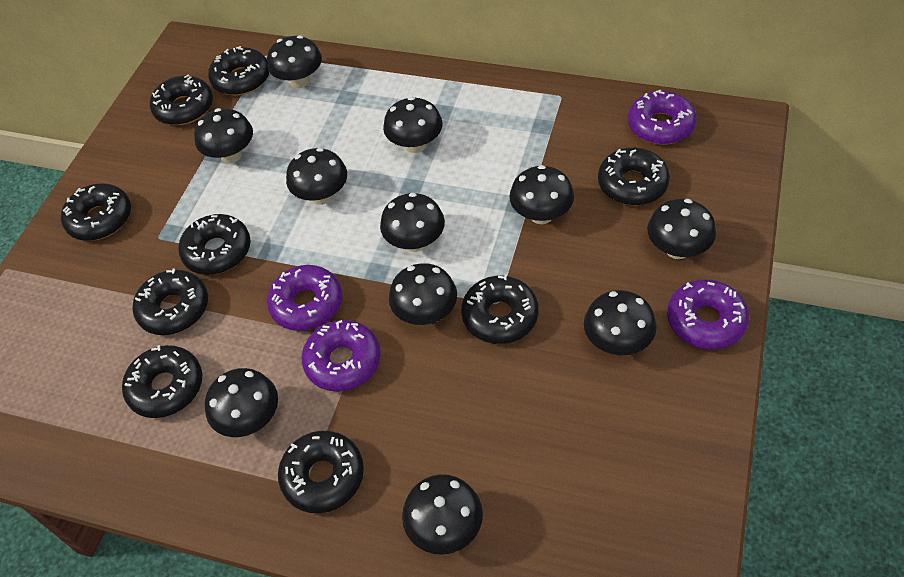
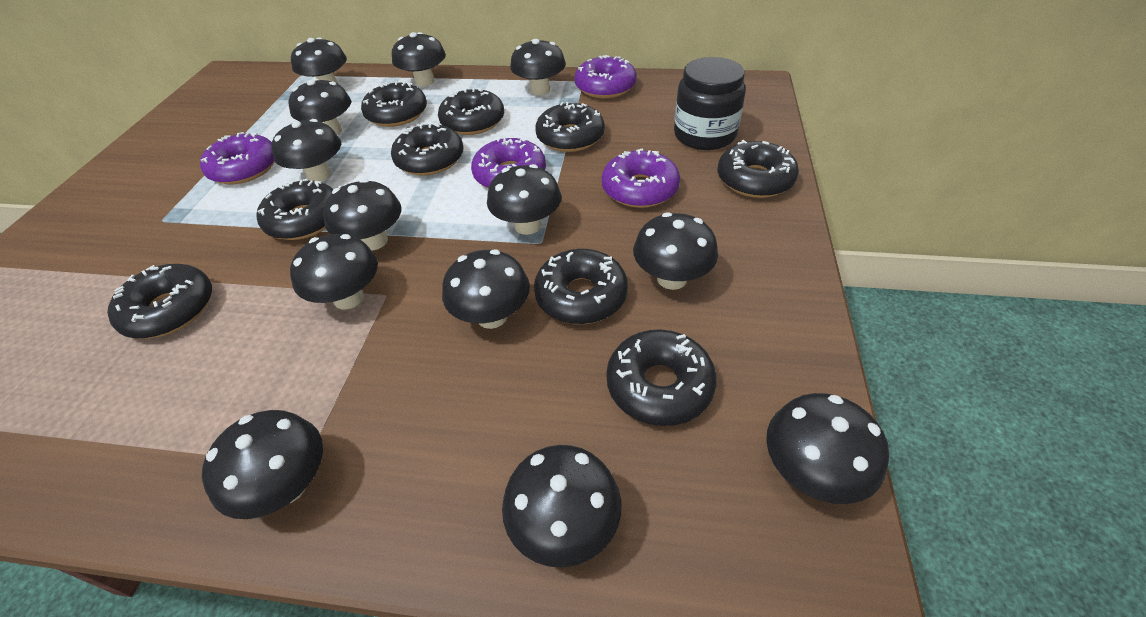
black jar: none = 0 -> [674,57,746,150] = 1
black mushroom: [194,108,253,163] [205,368,278,437] [267,35,322,88] [286,148,347,205] [380,193,445,252] [383,97,443,153] [389,263,457,325] [402,474,483,555] [510,165,574,224] [584,290,657,355] [647,199,716,259] = 11 -> [202,410,323,519] [271,119,341,181] [288,79,351,135] [290,234,378,309] [291,37,347,84] [323,179,401,251] [392,32,446,87] [442,249,530,329] [487,164,561,235] [502,445,621,567] [510,39,566,95] [633,212,718,290] [766,393,889,504] = 13

